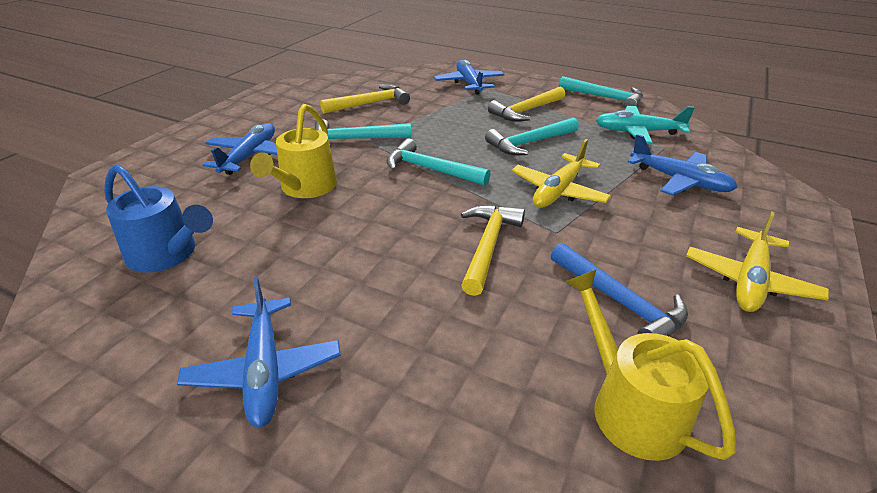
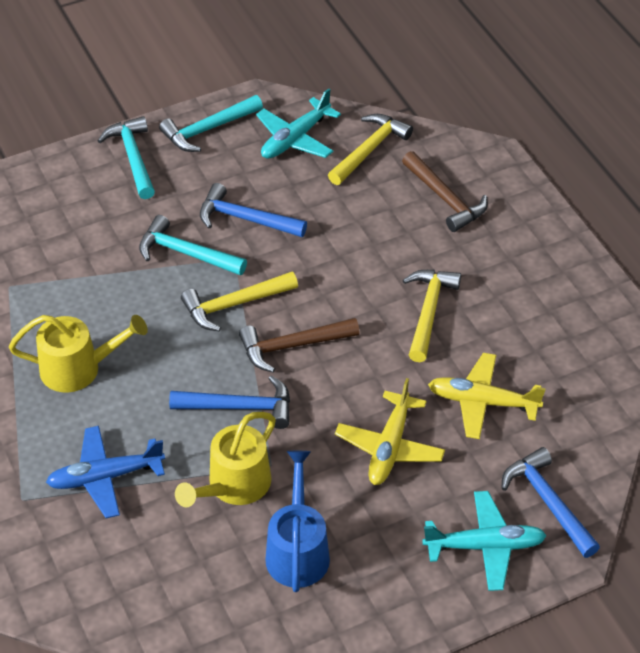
blue hammer: [551,243,688,337] = 1 -> [169,375,290,429] [200,183,307,237] [502,447,600,558] = 3
blue plane: [177,277,341,428] [203,123,277,175] [434,60,504,95] [628,134,738,196] = 4 -> [46,426,165,518] = 1
brown hammer: none = 0 -> [239,318,360,373] [402,151,488,232] = 2
turquoise hammer: [315,119,411,148] [386,138,490,186] [485,118,578,155] [559,76,643,108] = 4 -> [98,116,155,199] [139,215,247,275] [159,95,263,152] = 3
turquoise plane: [596,106,695,144] = 1 -> [256,89,341,159] [423,491,547,591] = 2

